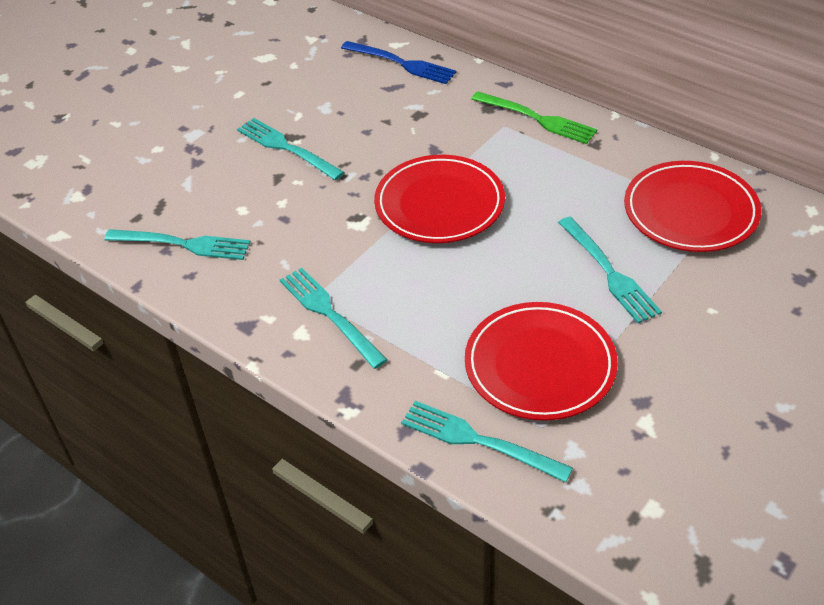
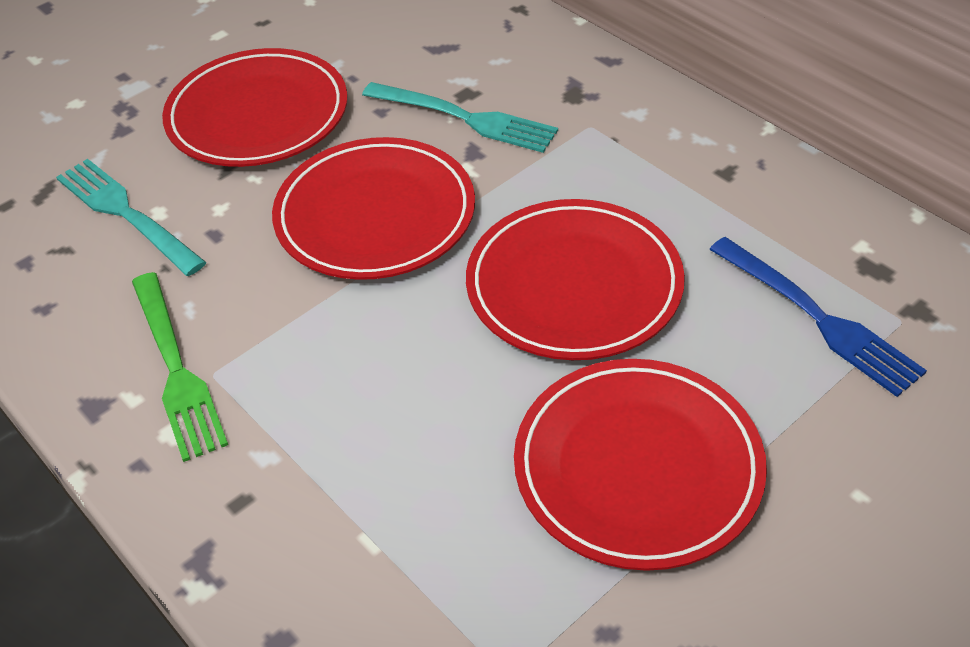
red plate: [374,155,505,243] [465,302,618,421] [624,161,762,252] = 3 -> [162,48,347,167] [272,137,475,280] [466,199,685,360] [514,359,767,571] = 4
turquoise fork: [104,229,251,260] [237,118,345,180] [280,268,388,369] [401,401,573,483] [558,217,662,323] = 5 -> [56,159,206,276] [362,82,558,153] = 2

